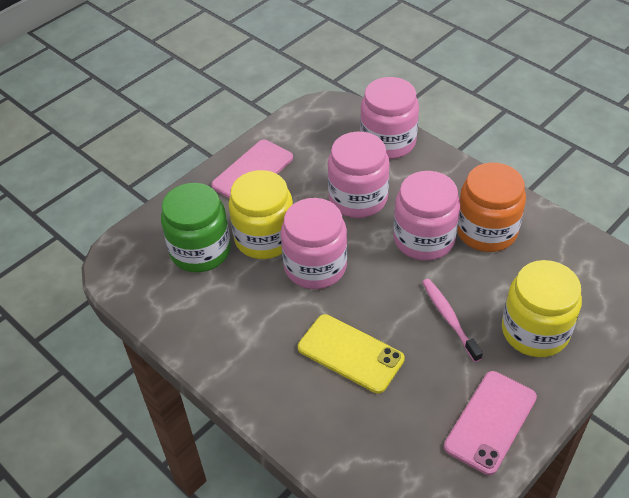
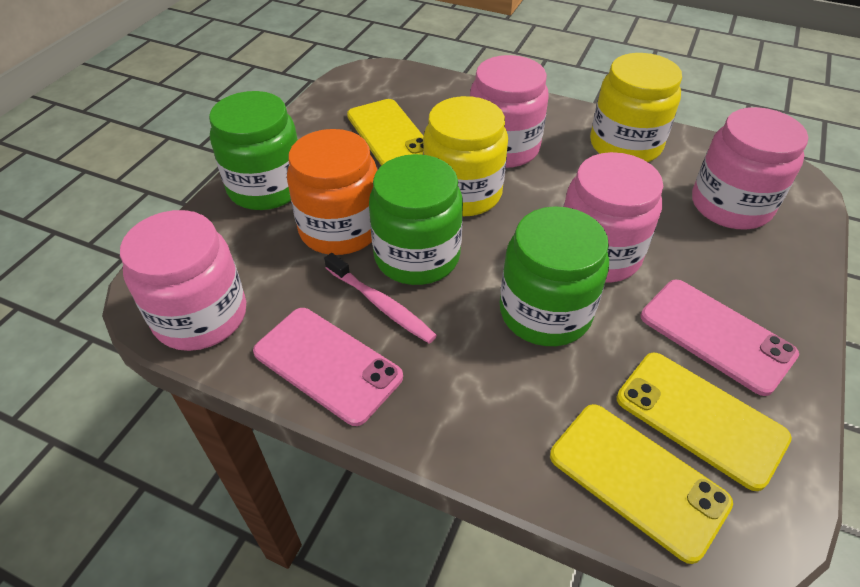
green jar: [161,183,231,272] = 1 -> [209,91,298,210] [369,154,463,285] [500,206,609,346] = 3
yellow phone: [298,314,405,394] = 1 -> [347,99,424,166] [550,404,733,564] [617,353,792,491] = 3

